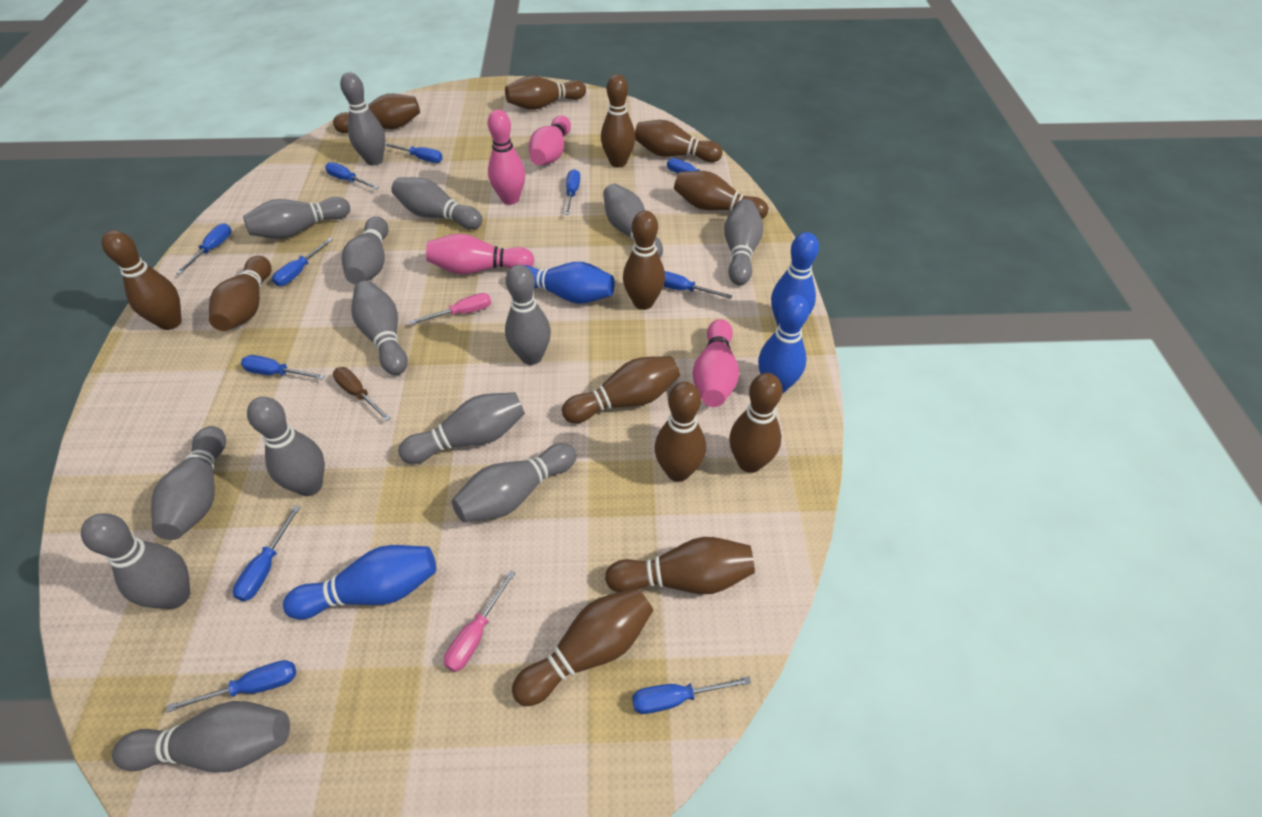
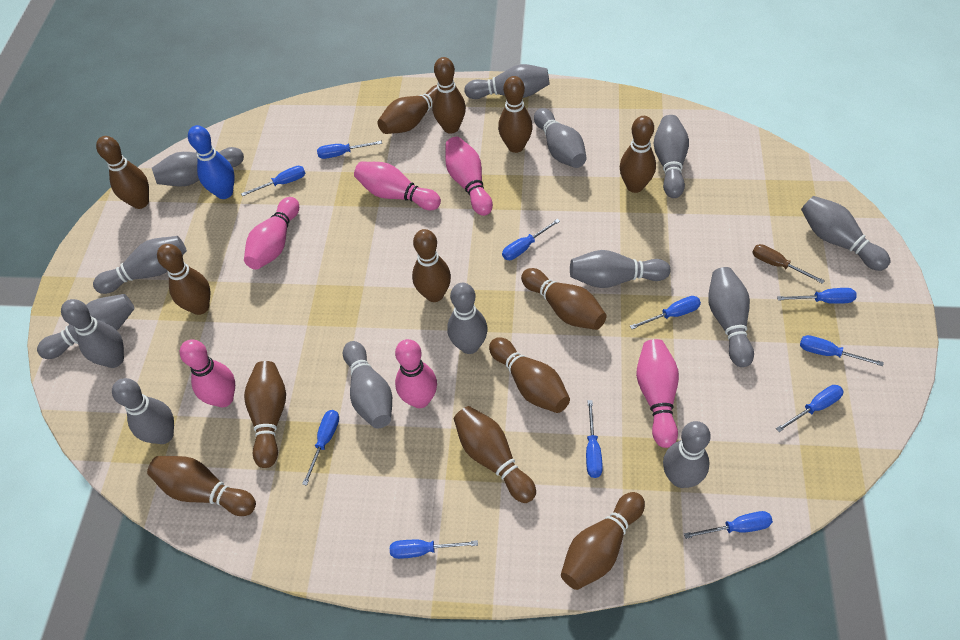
blue bowling pin: [283,545,436,619] [524,262,615,304] [758,294,809,394] [771,232,819,326] = 4 -> [188,125,235,199] = 1
pink bowling pin: [426,234,535,274] [488,109,525,205] [529,115,571,165] [692,319,739,407] = 4 -> [180,339,235,407] [244,197,299,270] [354,162,441,210] [395,339,437,408] [445,137,493,216] [636,339,679,448] = 6
pink screwdriver: [410,293,491,324] [444,570,516,672] = 2 -> none = 0

